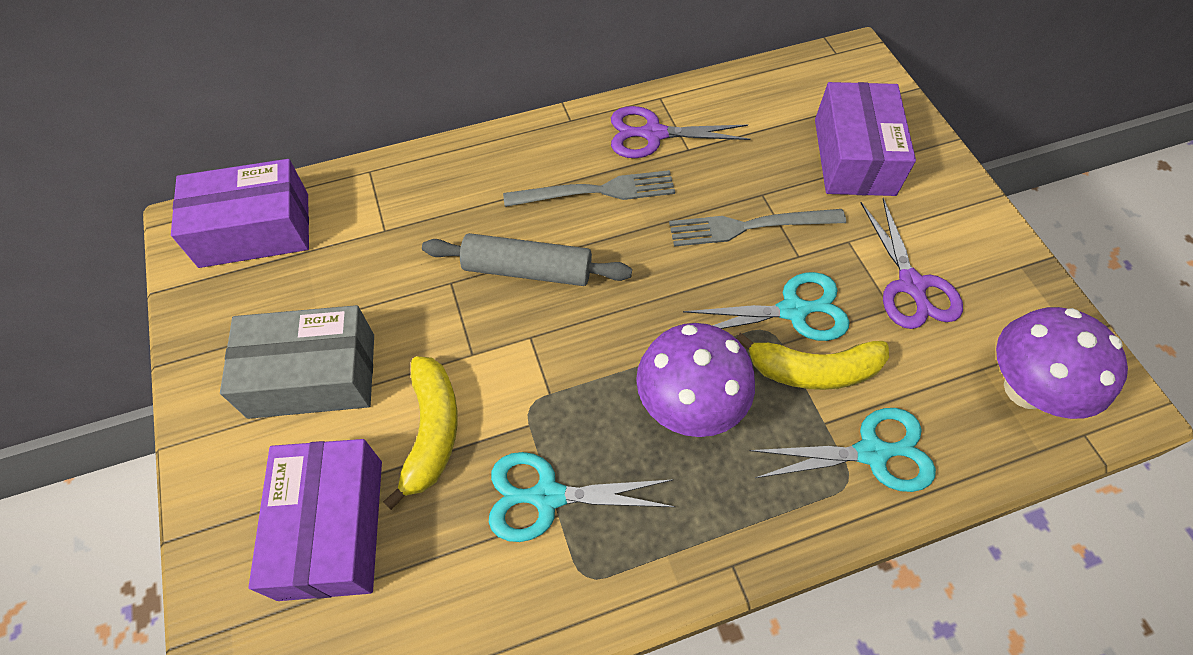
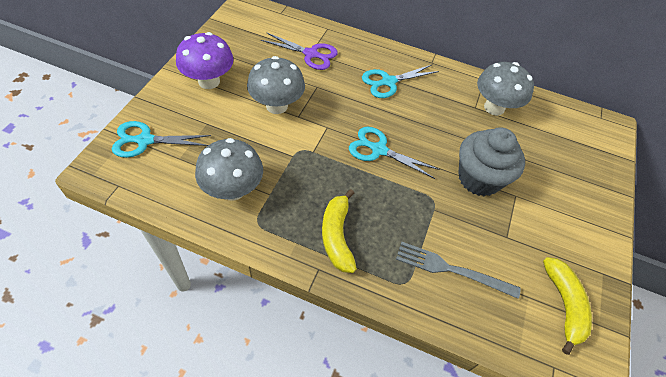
grey box: [220,305,374,419] = 1 -> none = 0
grey cupcake: none = 0 -> [458,127,525,196] = 1
grey fork: [503,170,675,207] [669,209,846,247] = 2 -> [396,242,521,299] = 1
grey mushroom: none = 0 -> [195,138,263,201] [247,56,305,114] [477,62,534,116] = 3
grey rolling pin: [422,233,632,286] = 1 -> none = 0
purple box: [171,159,309,268] [249,439,382,601] [815,82,916,196] = 3 -> none = 0
purple mushroom: [636,323,755,437] [996,307,1128,419] = 2 -> [176,32,234,89] = 1
purple scissors: [611,106,751,158] [861,198,963,329] = 2 -> [261,32,338,70] = 1

